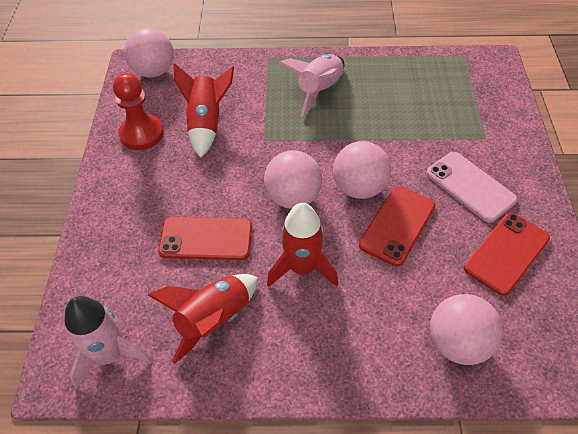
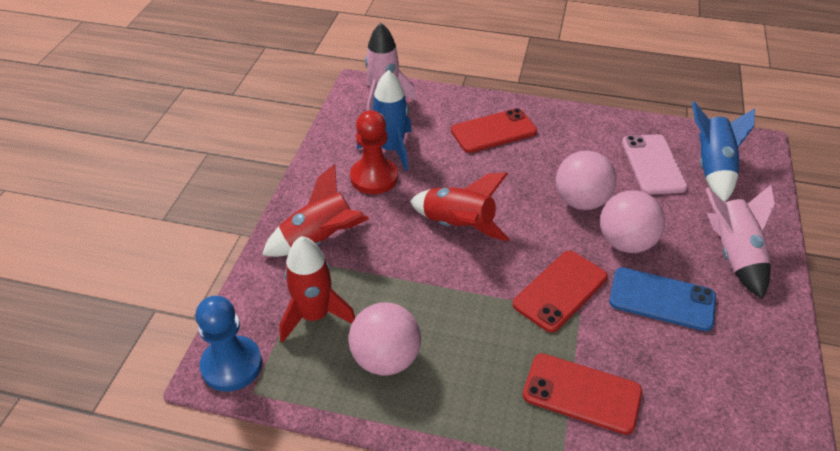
blue pawn: none = 0 -> [196,296,262,392] = 1
blue phone: none = 0 -> [609,267,716,331] = 1
blue rocket: none = 0 -> [357,70,412,171] [692,101,755,203] = 2
pink ball: [124,28,174,78] [264,150,322,209] [333,141,391,199] [430,294,503,365] = 4 -> [349,303,421,375] [556,151,617,210] [600,190,665,253] = 3

